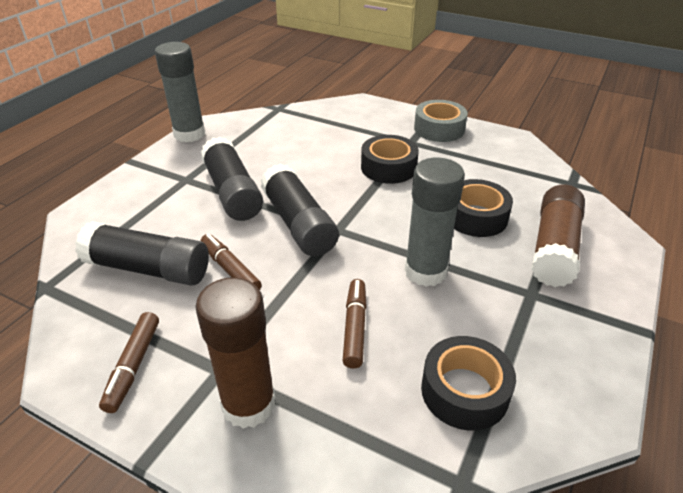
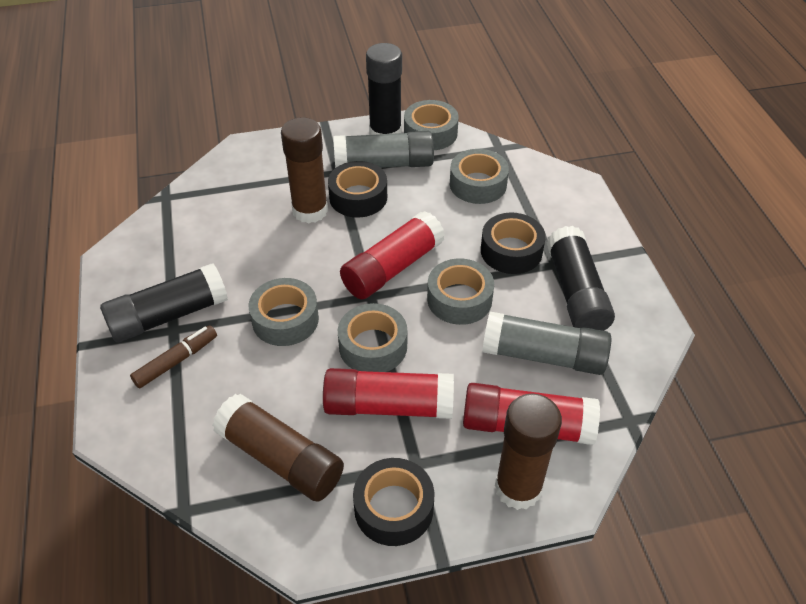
brown glue stick: [195,277,276,429] [531,185,585,287] = 2 -> [212,394,344,502] [281,117,328,223] [495,394,562,510] = 3
brown marker: [99,312,159,413] [201,234,262,290] [343,279,367,369] = 3 -> [130,325,217,388] = 1
grey tape: [414,100,468,142] = 1 -> [249,278,319,346] [338,303,407,372] [404,100,459,150] [427,259,494,325] [450,149,509,204] = 5
red glue stick: none = 0 -> [323,368,454,419] [340,211,445,300] [463,383,600,445] = 3

